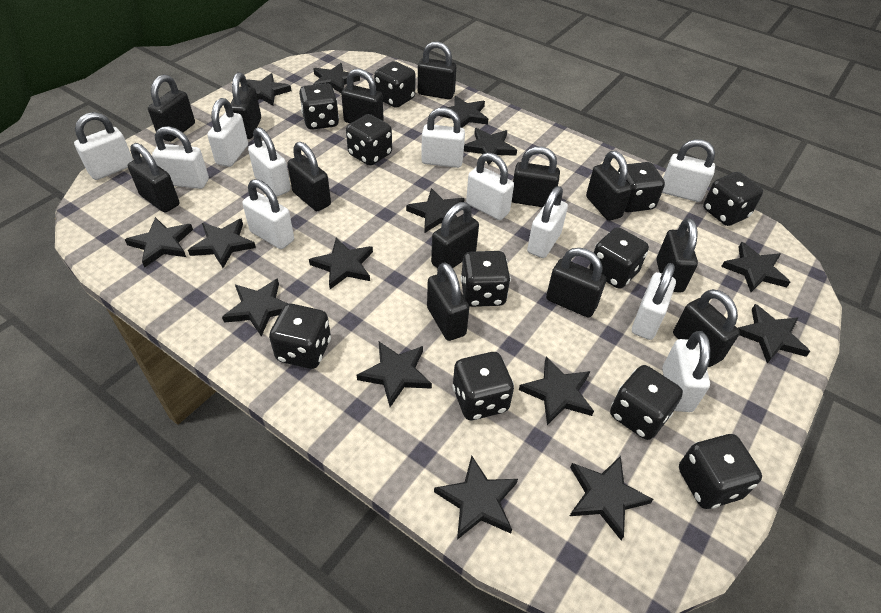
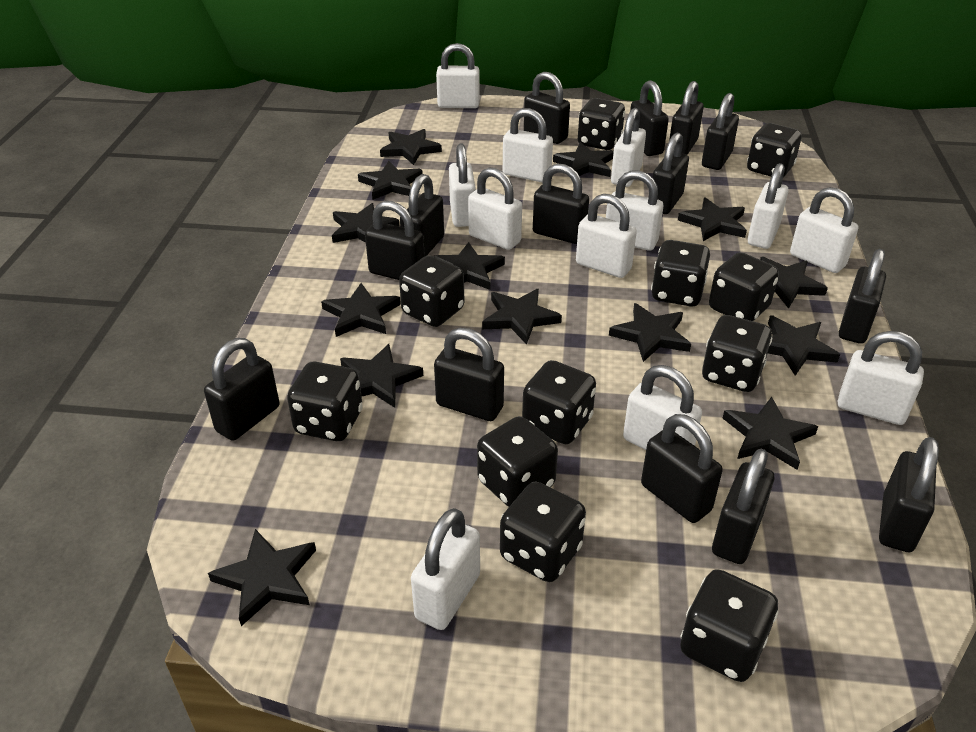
black padlock: [128,143,179,212] [148,74,195,142] [230,72,261,139] [287,142,331,211] [341,69,384,123] [418,41,456,100] [427,262,469,341] [431,202,479,269] [512,146,560,207] [546,248,606,318] [586,151,632,221] [656,218,698,293] [673,289,740,367] = 13 -> [204,338,280,441] [365,201,425,280] [400,174,444,256] [434,328,504,421] [524,72,570,144] [533,164,589,244] [630,80,669,156] [641,414,723,523] [652,133,689,214] [669,81,704,155] [702,93,739,170] [712,449,774,564] [839,249,886,344] [879,437,939,552] = 14
black star: [125,217,193,268] [188,219,256,268] [222,278,288,336] [246,73,292,106] [309,238,373,289] [313,63,360,93] [357,342,432,407] [406,188,465,233] [434,456,518,540] [439,96,488,128] [464,128,517,165] [519,356,594,425] [570,456,653,540] [721,242,790,292] [738,304,810,363] = 15 -> [208,529,316,626] [321,283,401,337] [332,203,399,243] [340,344,423,408] [358,161,423,200] [380,129,442,165] [434,242,505,290] [482,289,562,345] [553,142,614,177] [609,303,691,362] [678,197,747,241] [723,397,818,470] [760,257,828,309] [768,315,840,376] = 14
white padlock: [74,112,133,180] [152,126,209,189] [207,98,248,167] [242,179,294,249] [248,127,291,197] [421,107,465,168] [466,152,514,220] [527,186,568,258] [632,263,676,340] [662,139,715,202] [662,331,710,412] = 11 -> [411,508,480,630] [436,43,480,108] [449,143,476,227] [468,167,522,250] [503,108,553,182] [576,194,637,278] [606,171,663,251] [611,108,646,187] [623,365,702,450] [747,163,789,249] [790,187,858,273] [838,331,924,425] = 12

